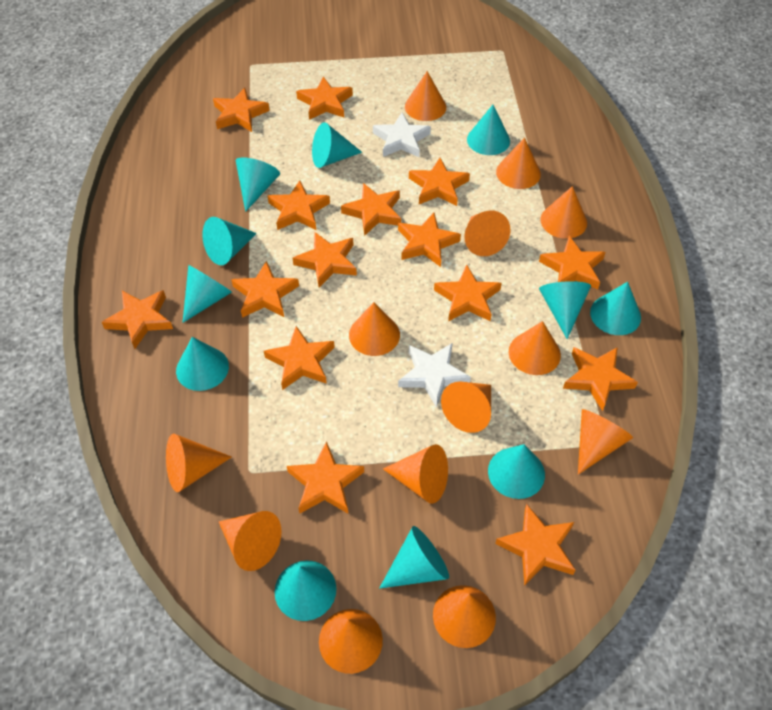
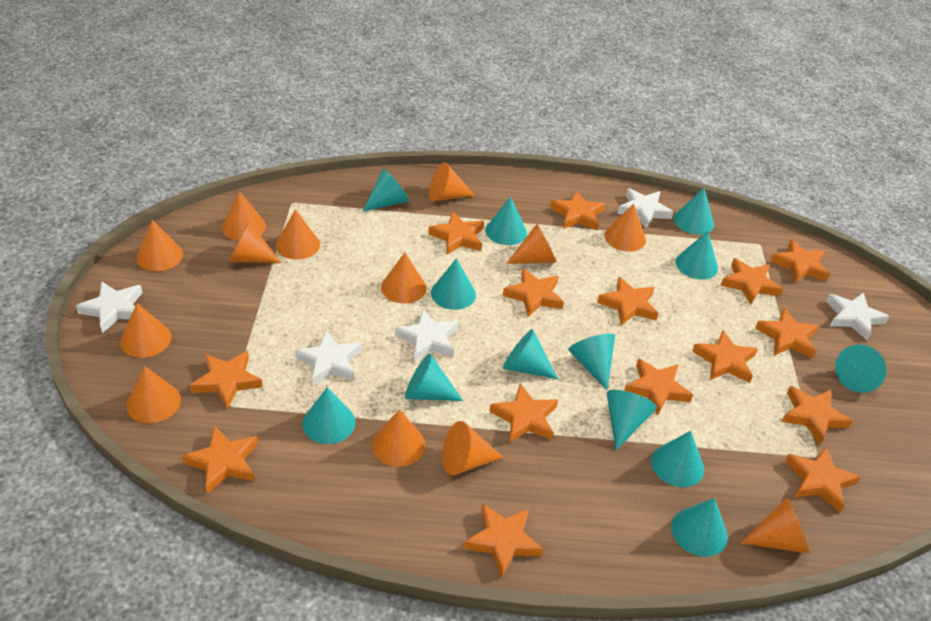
turquoise cone: [176,337,229,391] [182,265,232,323] [202,217,257,265] [236,157,280,212] [275,560,336,621] [312,122,362,168] [379,526,449,589] [467,105,510,155] [488,444,545,499] [539,281,591,339] [590,282,641,335] = 11 -> [302,387,356,444] [362,168,409,212] [405,354,463,401] [431,258,476,310] [485,197,527,245] [503,329,558,379] [568,333,615,390] [607,390,657,450] [651,431,704,487] [671,498,728,557] [674,188,714,235] [676,231,718,280] [835,344,887,393] = 13
white star: [373,113,431,157] [398,343,471,408] = 2 -> [76,281,143,333] [295,330,362,386] [395,309,458,361] [617,188,674,228] [826,293,890,341] = 5

